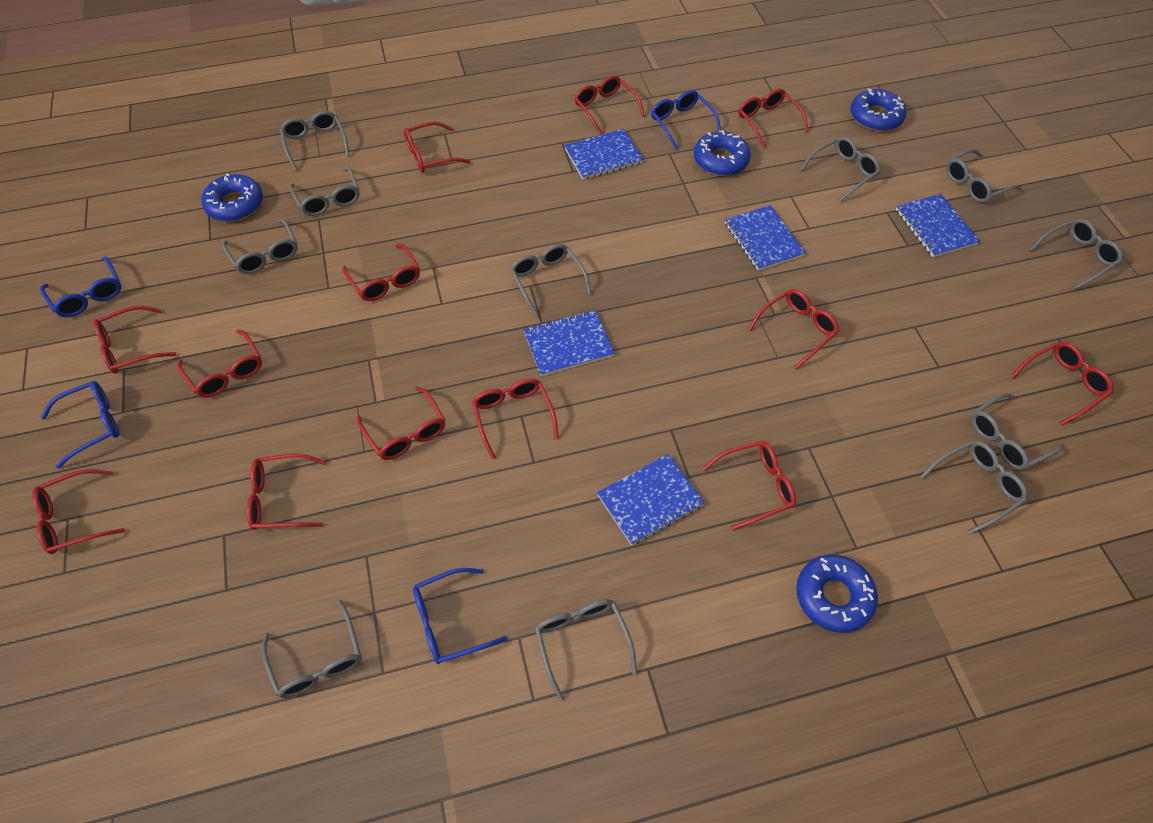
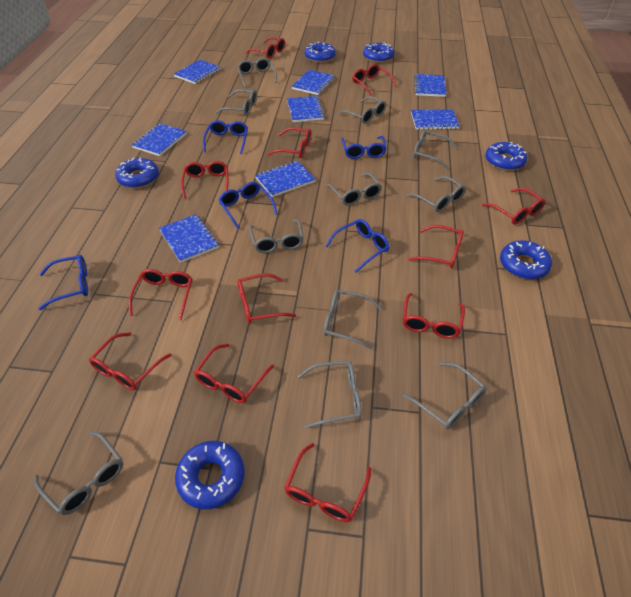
blue donut: [201,173,263,221] [694,130,751,176] [796,555,878,633] [850,88,907,131] = 4 -> [115,158,159,188] [175,441,245,509] [305,42,336,63] [363,42,394,63] [485,142,528,171] [500,240,552,279] = 6
blue glasses: [40,257,121,317] [41,381,120,469] [413,568,508,664] [651,90,721,150] = 4 -> [39,255,88,310] [203,120,248,154] [219,182,278,229] [326,219,389,273] [341,136,387,159] = 5
blue notebook: [523,310,614,376] [564,129,644,180] [597,454,705,546] [725,205,806,271] [896,194,980,257] = 5 -> [132,123,187,156] [159,214,219,263] [174,60,220,84] [255,161,315,197] [287,96,325,122] [292,70,335,95] [411,109,460,130] [414,74,446,97] = 8
red glasses: [32,469,125,554] [93,306,176,374] [177,330,262,398] [246,453,326,530] [343,244,420,301] [357,386,445,460] [404,121,471,173] [472,378,559,459] [574,75,645,135] [703,441,796,530] [738,89,809,148] [748,289,839,369] [1010,342,1113,425] = 13 -> [89,332,172,390] [129,269,192,320] [181,161,229,199] [194,343,274,403] [237,273,296,324] [246,37,285,59] [267,128,311,158] [284,443,371,522] [352,64,396,96] [403,293,465,339] [408,225,464,268] [482,188,545,225] = 12

